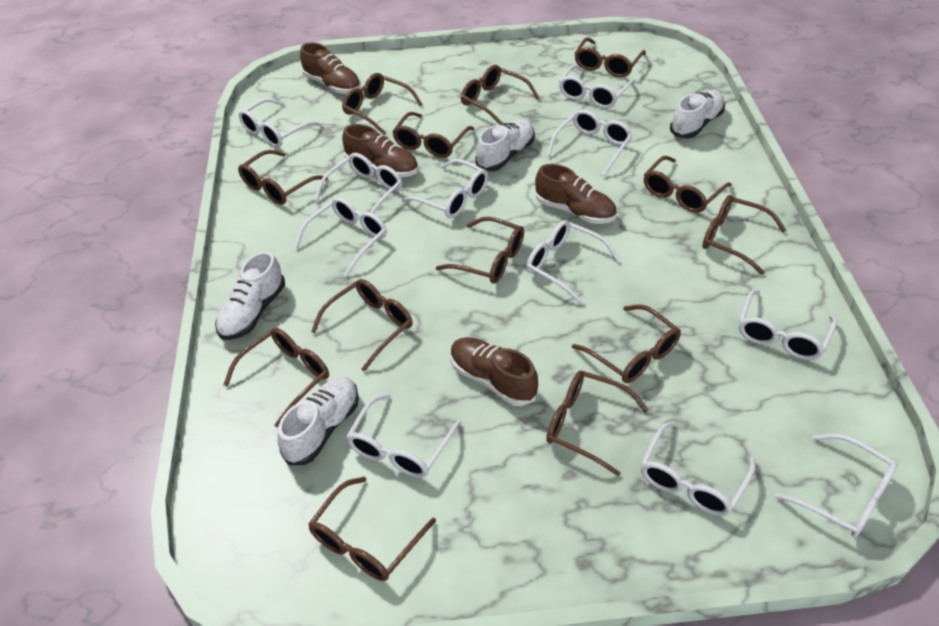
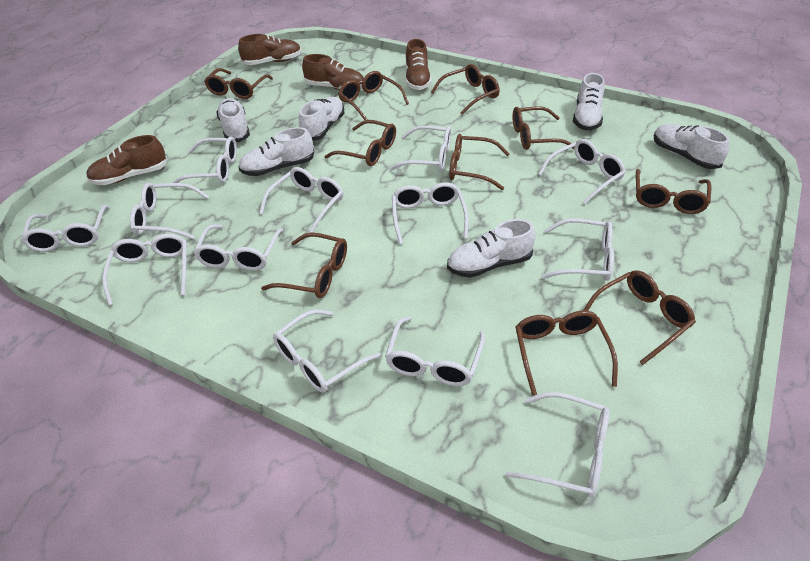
brown glasses: [223,328,329,428] [238,150,328,205] [308,477,436,581] [311,279,413,372] [342,73,423,135] [392,112,474,158] [436,217,524,284] [461,65,539,124] [546,371,649,476] [572,305,681,383] [574,38,646,78] [644,156,732,213] [702,195,786,275] = 13 -> [204,68,273,99] [261,232,347,298] [325,120,396,166] [338,71,409,120] [431,64,500,115] [449,134,510,190] [512,106,574,150] [515,311,618,396] [583,270,696,365] [636,169,711,214] = 10
white glasses: [239,98,322,147] [294,197,387,276] [314,153,402,214] [346,394,461,478] [402,159,488,218] [526,220,620,304] [547,110,633,177] [559,65,634,108] [641,421,756,516] [739,290,837,360] [774,434,898,537] = 11 -> [21,205,109,252] [102,234,187,306] [130,183,210,239] [172,137,237,183] [193,225,283,271] [259,167,343,233] [273,309,381,393] [385,316,485,386] [389,126,451,172] [392,182,469,245] [505,392,609,497] [538,139,626,204] [542,218,614,281] = 13
white shoe: [215,251,285,340] [277,377,359,465] [475,119,535,171] [670,90,725,138] = 4 -> [216,98,250,142] [238,127,314,176] [299,97,344,141] [447,219,536,278] [573,73,605,130] [654,124,730,169] = 6

